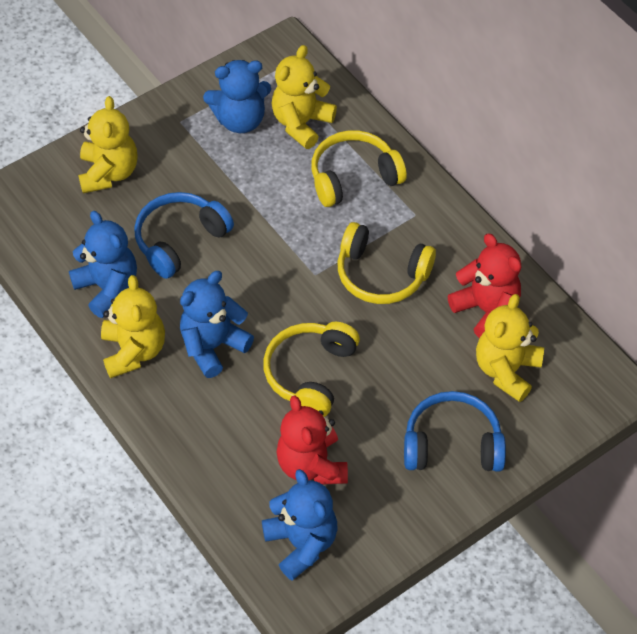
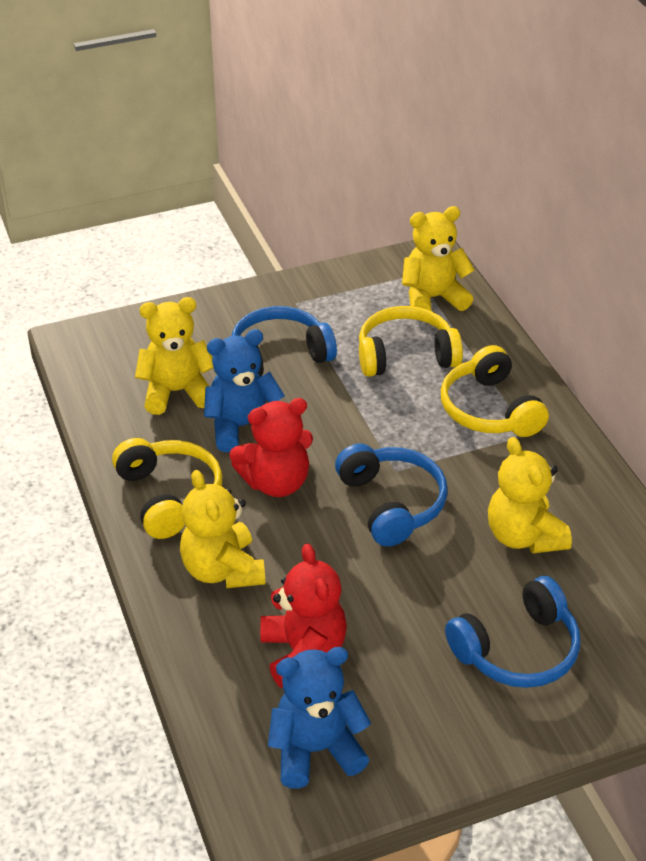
blue headphones: [134,192,234,279] [404,391,506,472] = 2 -> [232,306,337,376] [335,444,448,546] [445,576,580,688] = 3
blue teddy bear: [69,211,137,318] [180,271,254,378] [203,60,271,133] [262,469,338,581] = 4 -> [204,329,285,452] [268,647,371,789] = 2

